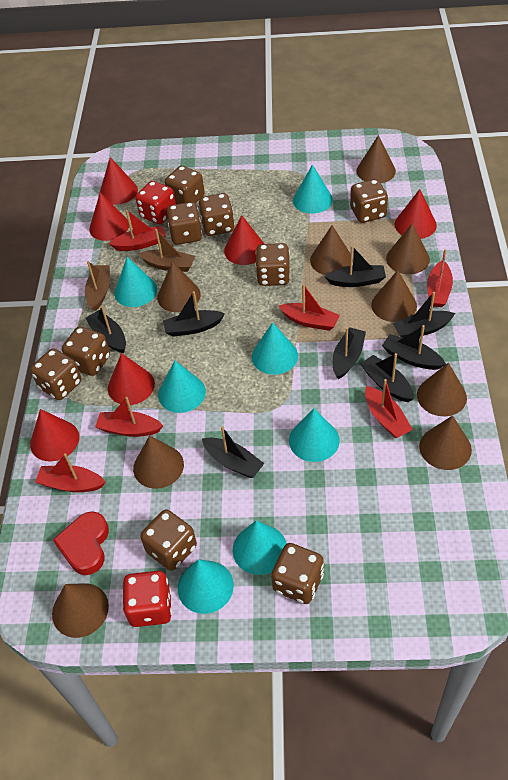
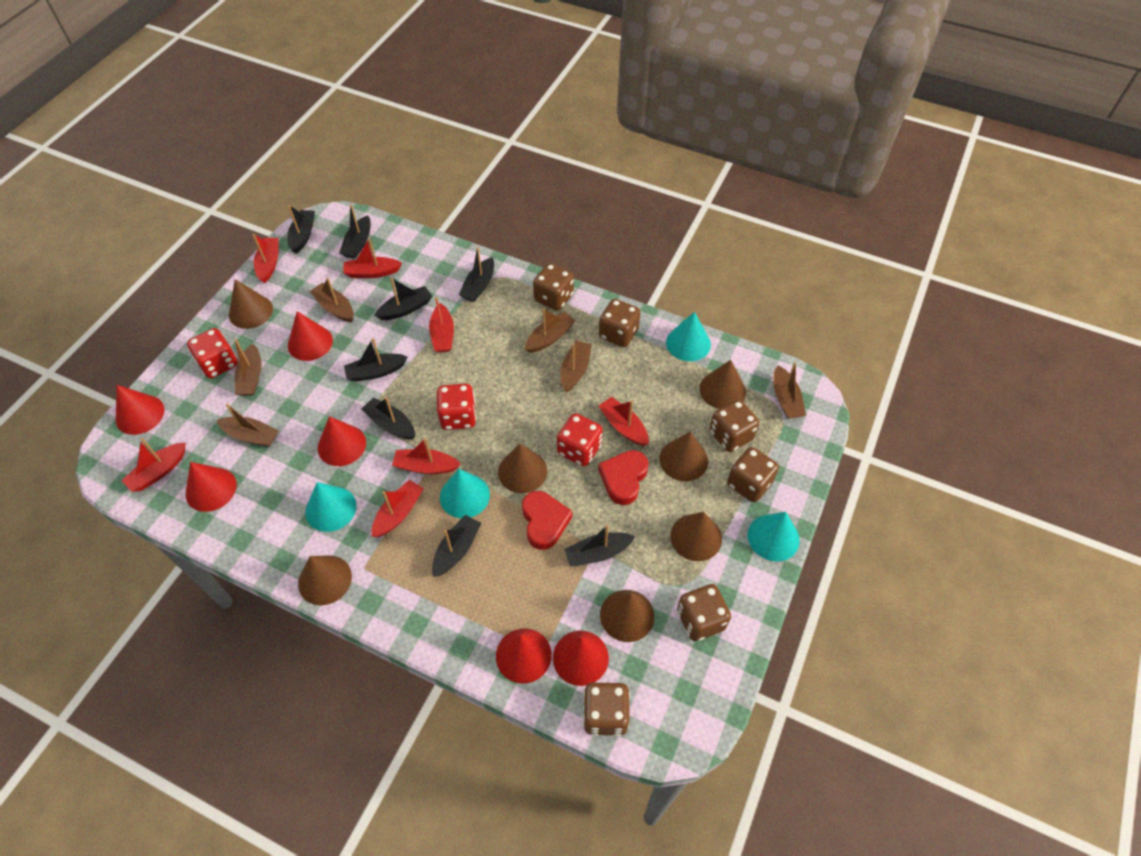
brown boat: [85,261,110,311] [139,229,195,272] = 2 -> [216,404,279,447] [234,340,261,396] [310,278,354,322] [525,308,575,353] [561,340,592,392] [773,362,806,419] = 6
brown cone: [52,583,109,638] [133,435,184,489] [157,262,201,312] [310,225,353,275] [356,135,396,183] [371,270,417,322] [386,224,430,274] [417,363,467,416] [419,415,472,470] = 9 -> [229,279,273,329] [298,555,352,605] [498,444,547,493] [600,590,654,642] [659,432,708,481] [670,512,722,561] [699,360,746,409] = 7
brown dice: [30,348,81,400] [62,326,110,376] [140,509,197,571] [165,166,205,204] [167,202,202,245] [199,193,235,236] [255,243,290,286] [271,543,324,604] [350,179,388,223] = 9 -> [533,263,574,311] [583,683,630,736] [599,299,641,347] [677,584,731,641] [709,399,759,452] [727,447,779,502] = 6
red boat: [35,453,106,492] [95,397,163,437] [109,210,166,251] [279,284,340,331] [365,379,413,438] [427,249,453,307] = 6 -> [122,438,186,492] [253,234,279,283] [343,238,402,278] [372,480,424,537] [392,438,461,474] [429,297,454,353] [599,397,649,446] = 7
red dice: [122,571,172,627] [136,181,176,224] = 2 -> [187,328,238,378] [437,383,476,430] [557,413,603,467] = 3
red heart: [53,511,109,575] = 1 -> [522,491,573,550] [598,450,648,505] = 2
turquoise cone: [114,257,157,307] [158,360,206,413] [178,559,234,614] [233,520,287,575] [252,322,298,375] [289,408,340,462] [293,164,333,214] = 7 -> [305,482,357,532] [440,469,490,519] [666,312,711,361] [748,512,800,561] = 4

